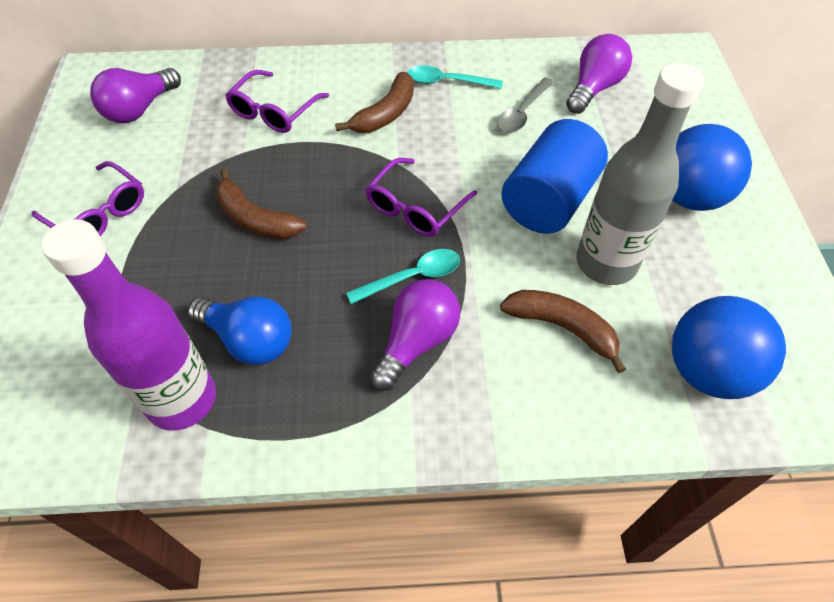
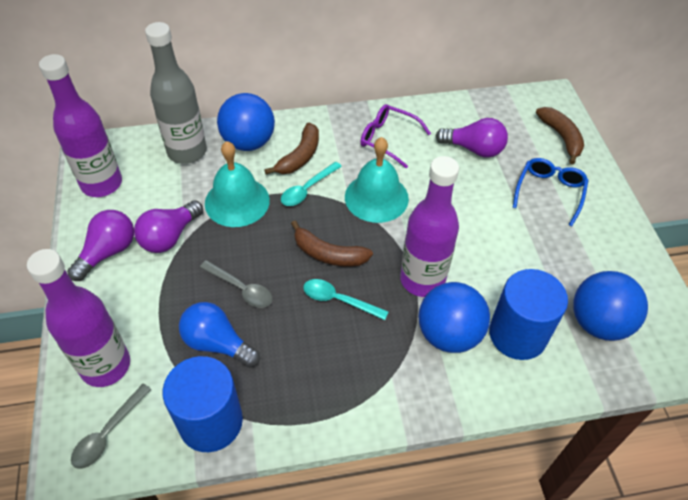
blue ball: [672,124,752,211] [672,296,786,399] = 2 -> [217,93,275,151] [418,282,490,353] [573,271,648,341] = 3
blue cylinder: [501,119,608,234] = 1 -> [162,356,243,452] [489,269,568,360] = 2
blue glasses: none = 0 -> [513,158,589,226] = 1
grey spoon: [497,78,554,133] = 1 -> [71,384,152,469] [200,260,272,308] = 2
purple bottle: [41,219,216,430] = 1 -> [27,249,130,387] [39,54,122,197] [400,156,459,297] = 3
purple glasses: [32,161,144,236] [225,70,329,133] [365,158,477,237] = 3 -> [360,104,431,168] = 1
turquoise bell: none = 0 -> [205,141,270,227] [345,137,409,223] = 2

